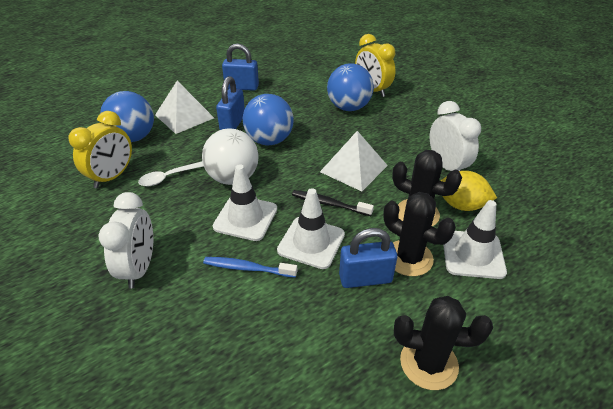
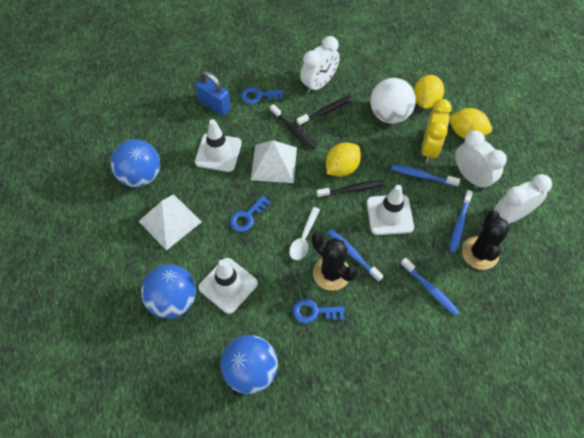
black cactus: [383,192,456,276] [392,150,462,226] [394,296,493,390] = 3 -> [312,232,358,291] [462,210,510,270] = 2
black toothbrush: [292,190,374,216] = 1 -> [270,104,316,150] [297,96,352,126] [316,180,383,198] = 3
blue key: none = 0 -> [230,195,271,232] [241,87,283,104] [293,299,345,323] = 3
blue padlock: [216,76,245,130] [222,44,259,91] [339,228,397,288] = 3 -> [195,71,231,116] = 1
blue toothbrush: [203,257,297,278] = 1 -> [328,229,383,282] [392,165,460,187] [401,258,460,316] [449,190,473,253] = 4
white clock: [99,192,153,289] [430,101,481,171] = 2 -> [300,36,340,94] [455,130,507,190] [494,174,552,224] = 3
yellow clock: [68,111,132,188] [355,34,396,97] = 2 -> [421,99,452,163] = 1
yellow lemon: [441,171,497,211] = 1 -> [326,142,361,177] [414,75,444,109] [449,108,492,139] = 3

